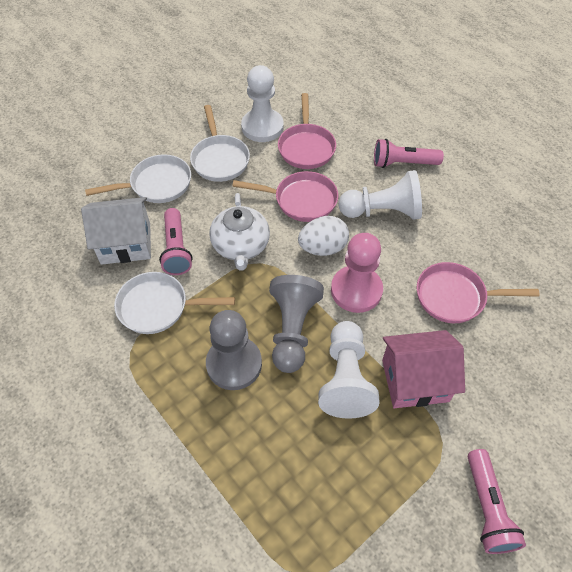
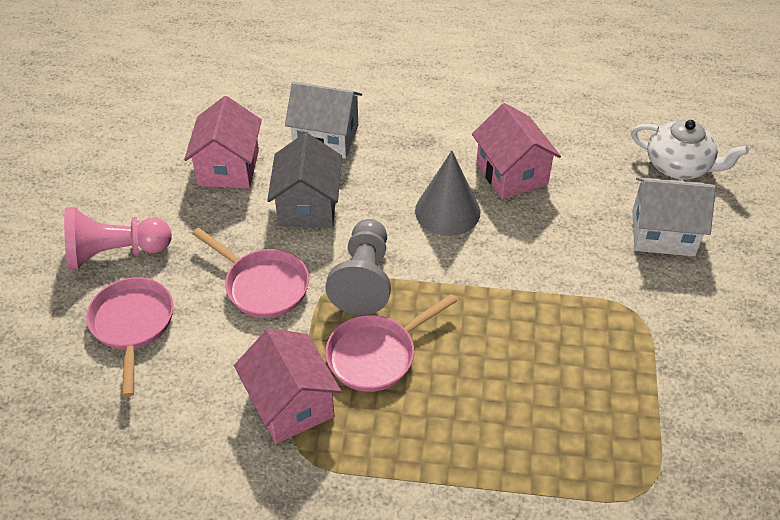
grey cone: none = 0 -> [415,151,481,236] = 1
grey house: none = 0 -> [267,133,342,228] = 1
grey pawn: [206,310,262,390] [269,275,324,373] = 2 -> [326,219,391,315] = 1
pink flashlight: [159,208,192,275] [374,139,444,168] [467,449,526,554] = 3 -> none = 0
pink house: [382,330,465,408] = 1 -> [184,96,262,189] [234,328,342,444] [472,103,561,199] = 3
white egg: [298,216,349,256] = 1 -> none = 0
white house: [81,197,151,265] = 1 -> [285,82,362,159] [632,177,716,256] = 2
white pan: [85,154,191,203] [114,272,235,334] [190,105,250,182] = 3 -> none = 0
white pawn: [241,65,284,142] [318,321,380,419] [338,170,422,220] = 3 -> none = 0

